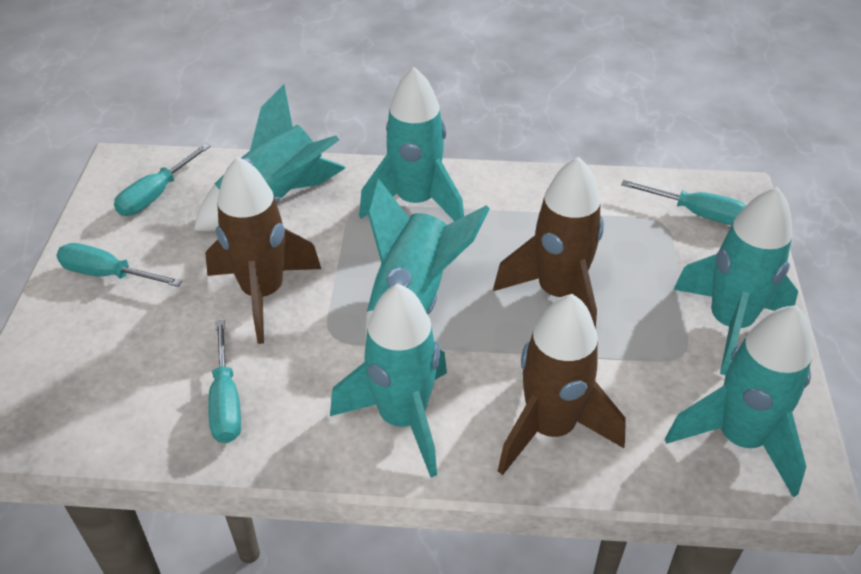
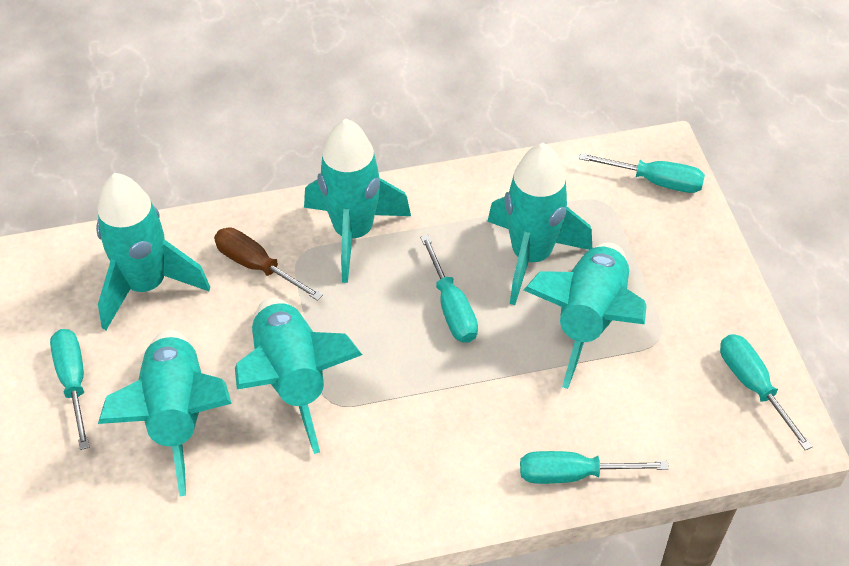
brown rocket: [205,156,321,344] [493,157,604,329] [498,294,626,475] = 3 -> none = 0
brown screwdriver: none = 0 -> [214,227,323,301] = 1
turquoise screwdriver: [56,243,182,287] [114,143,211,216] [208,320,241,443] [621,180,746,225] = 4 -> [50,329,89,450] [420,235,478,343] [520,451,669,484] [579,153,705,193] [720,334,813,450] = 5

